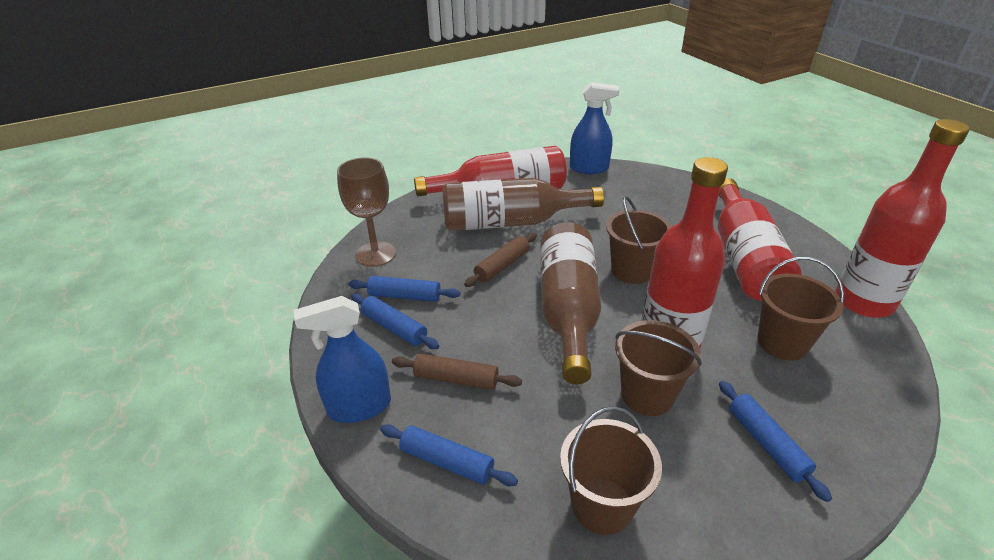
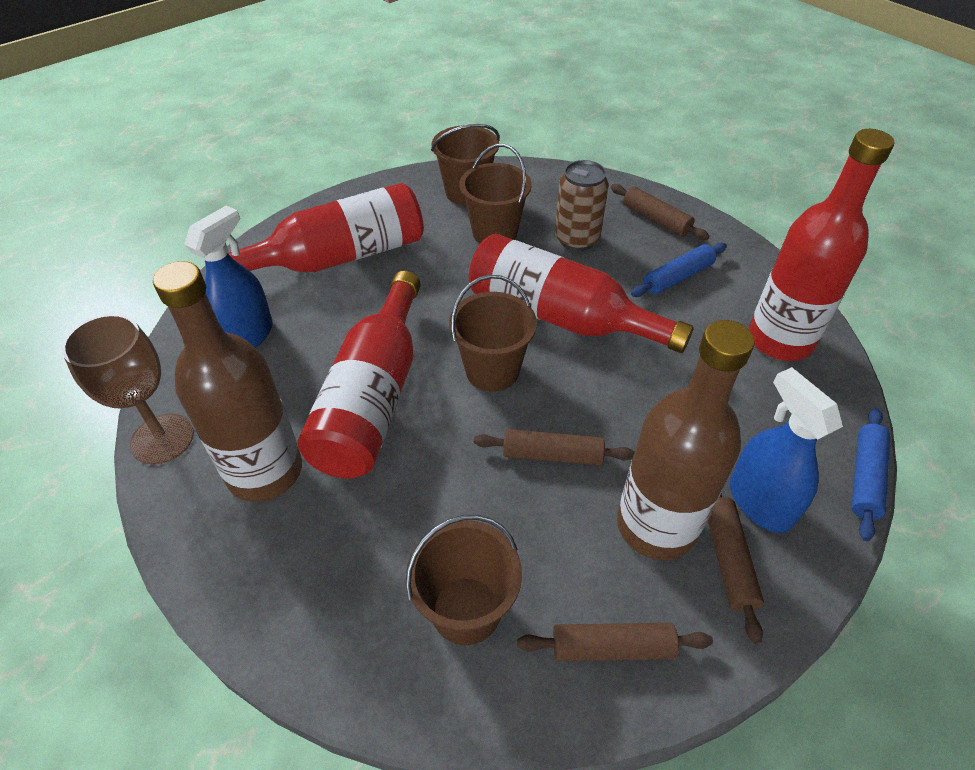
blue rolling pin: [348,276,460,302] [351,294,439,349] [380,424,518,486] [719,381,832,502] = 4 -> [631,243,727,297] [852,408,890,541] = 2
brown can: none = 0 -> [555,160,609,251] = 1
brown rolling pin: [392,353,522,390] [464,233,537,287] = 2 -> [474,429,635,466] [517,623,713,661] [611,184,710,240] [708,495,764,644] = 4

